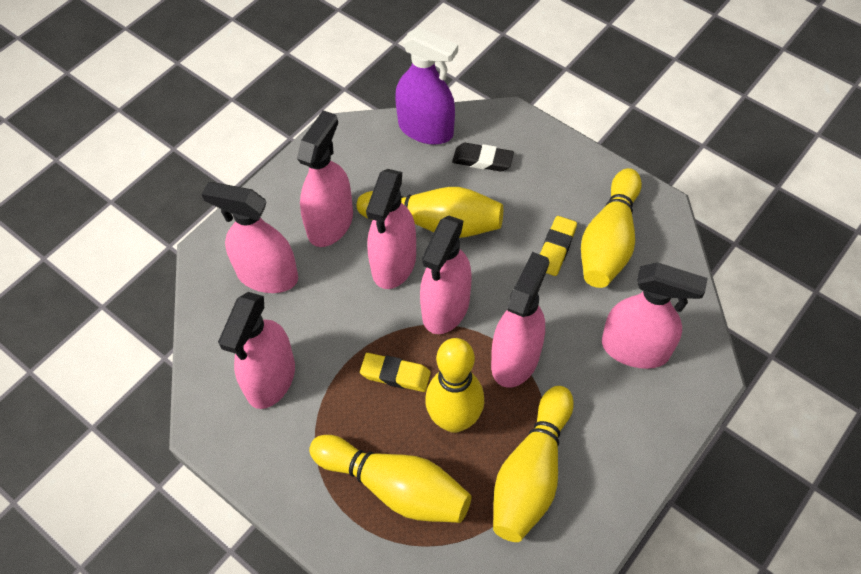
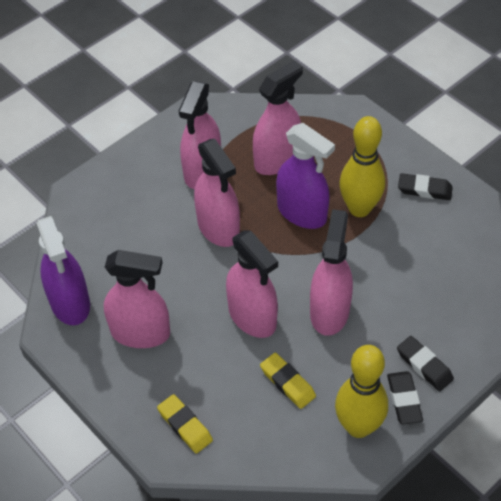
black eraser: [452,143,514,172] = 1 -> [387,371,423,424] [397,336,454,391] [398,173,453,200] = 3
pink spray bottle: [202,182,298,293] [218,292,295,409] [297,111,353,247] [366,169,416,289] [420,216,471,334] [491,252,549,388] [602,262,708,369] = 7 -> [104,250,170,348] [179,81,221,189] [194,139,240,247] [226,230,278,338] [253,60,303,175] [310,209,353,336] = 6
purple spray bottle: [395,27,458,145] = 1 -> [36,216,90,325] [276,123,335,229] = 2
yellow bowling pin: [309,435,471,523] [357,187,503,238] [425,338,484,433] [493,386,574,542] [581,168,642,288] = 5 -> [335,345,388,438] [339,116,385,217] = 2

